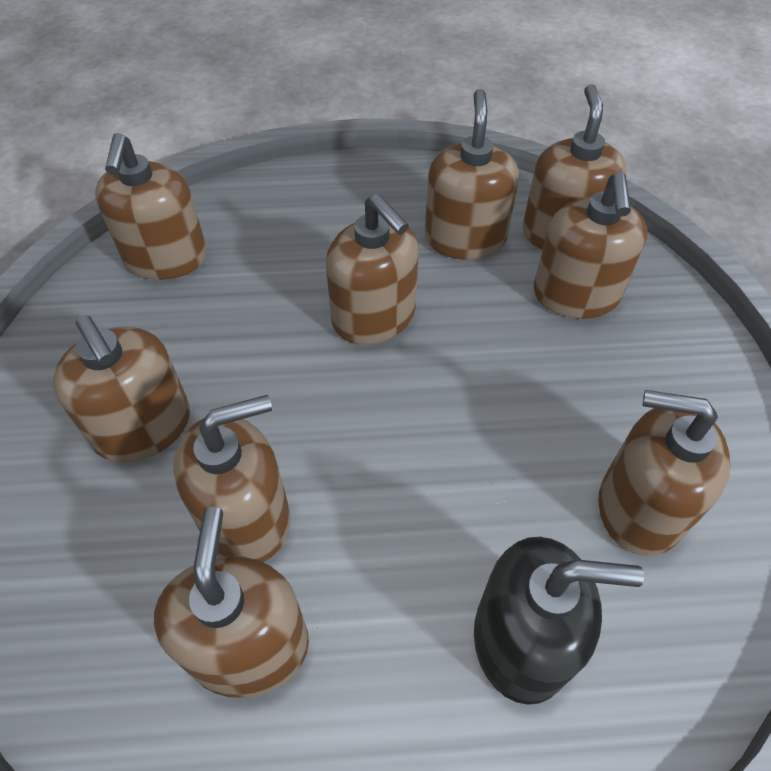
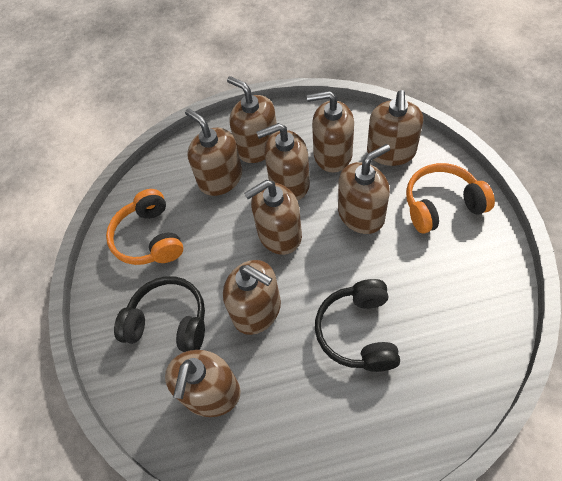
black headphones: none = 0 -> [114,276,205,352] [315,279,400,372] = 2
black soap dispenser: [474,537,644,705] = 1 -> none = 0
orange headphones: none = 0 -> [106,189,183,265] [406,163,495,234] = 2

